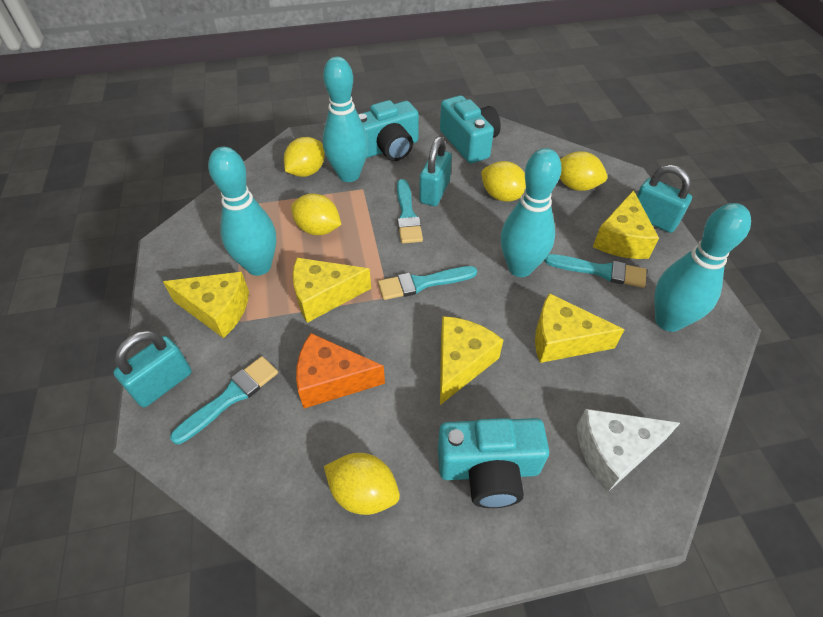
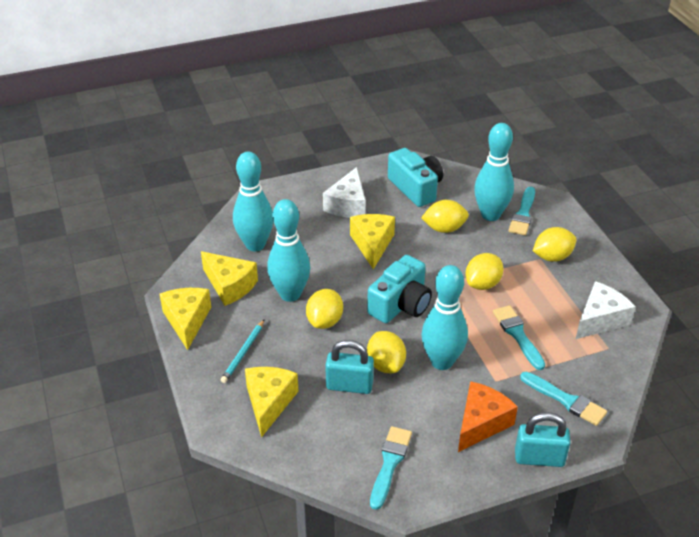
turquoise camera: [358,100,419,161] [438,418,549,508] [440,95,501,164] = 3 -> [367,255,432,323] [388,148,443,207] = 2
turquoise padlock: [113,330,192,407] [419,136,452,206] [637,165,692,233] = 3 -> [325,340,374,394] [515,412,570,467] = 2
turquoise pencil: none = 0 -> [221,319,265,383] = 1
white cheese: [577,409,680,492] = 1 -> [323,167,365,218] [576,281,635,339] = 2
yellow cheese: [163,272,249,338] [293,258,371,323] [440,316,503,405] [535,293,625,363] [593,190,659,259] = 5 -> [160,288,211,350] [201,251,258,306] [245,367,299,438] [350,214,395,269] = 4

